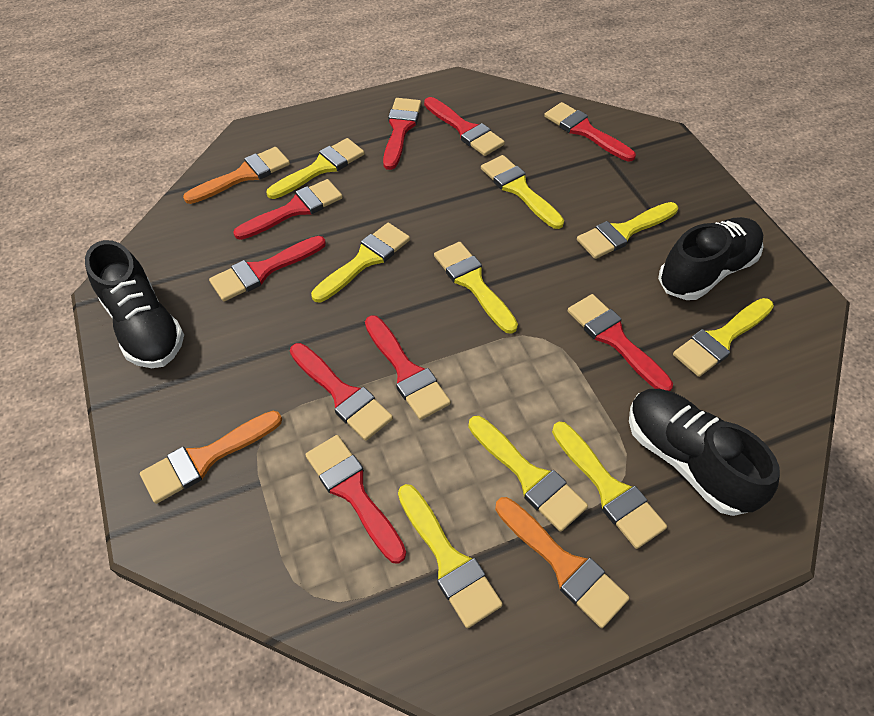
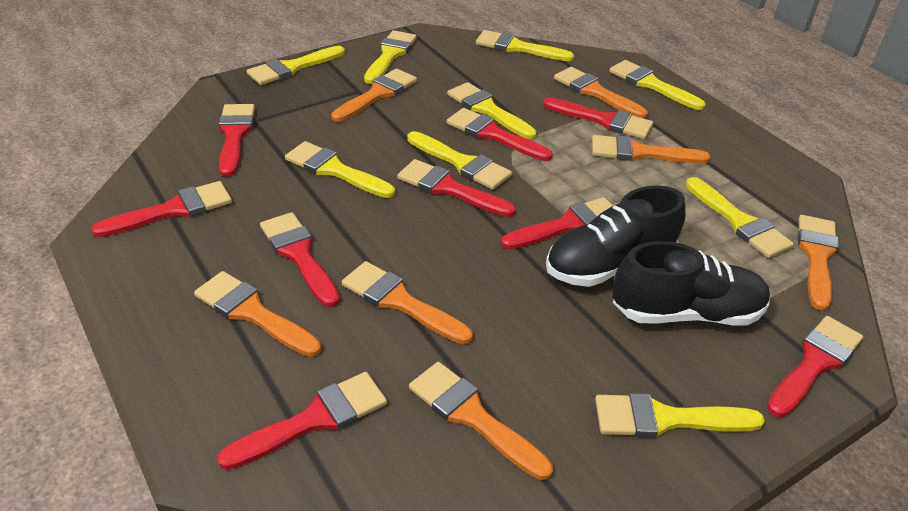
black shoe: [85,240,184,368] [629,389,780,516] [658,217,764,300] = 3 -> [546,185,686,287] [613,241,770,326] = 2
orange brush: [140,411,282,504] [183,147,290,204] [495,497,629,628] = 3 -> [194,271,321,357] [331,69,417,122] [342,261,473,344] [409,362,553,480] [554,67,648,119] [592,135,711,164] [798,215,839,311] = 7

